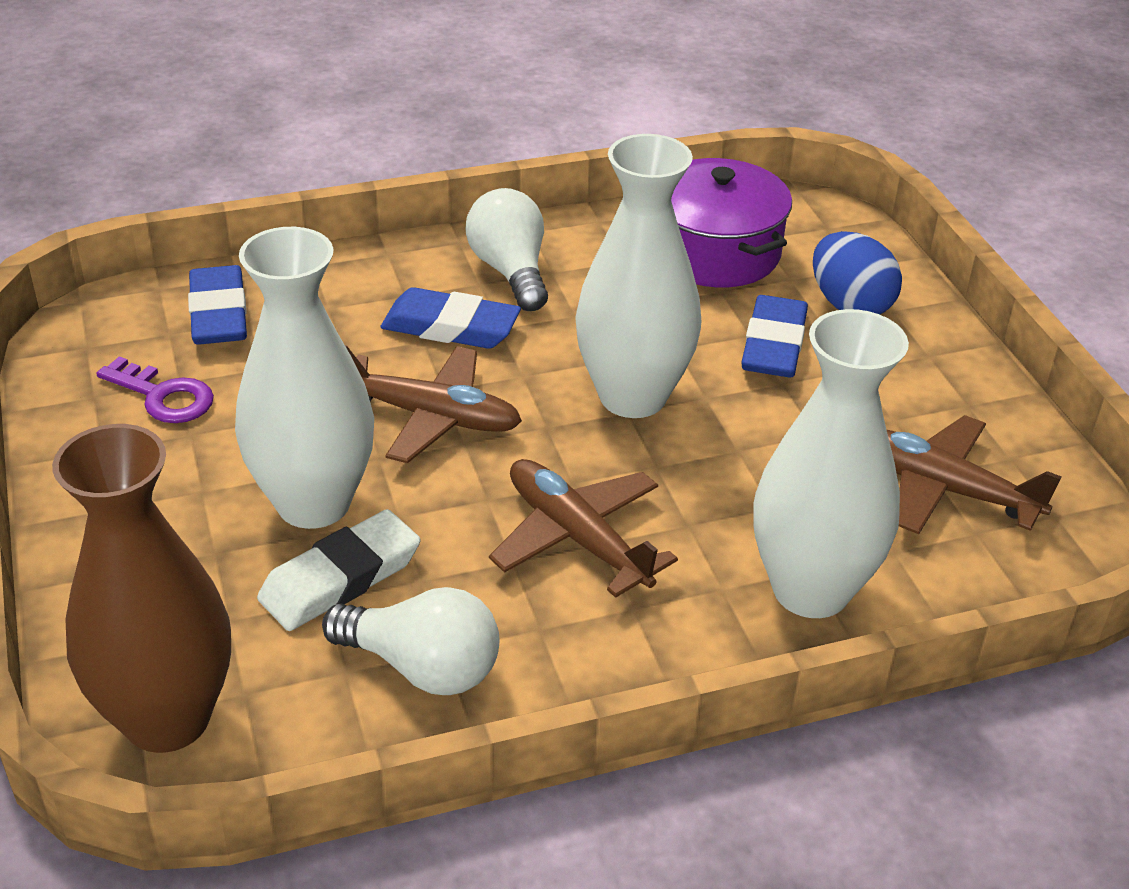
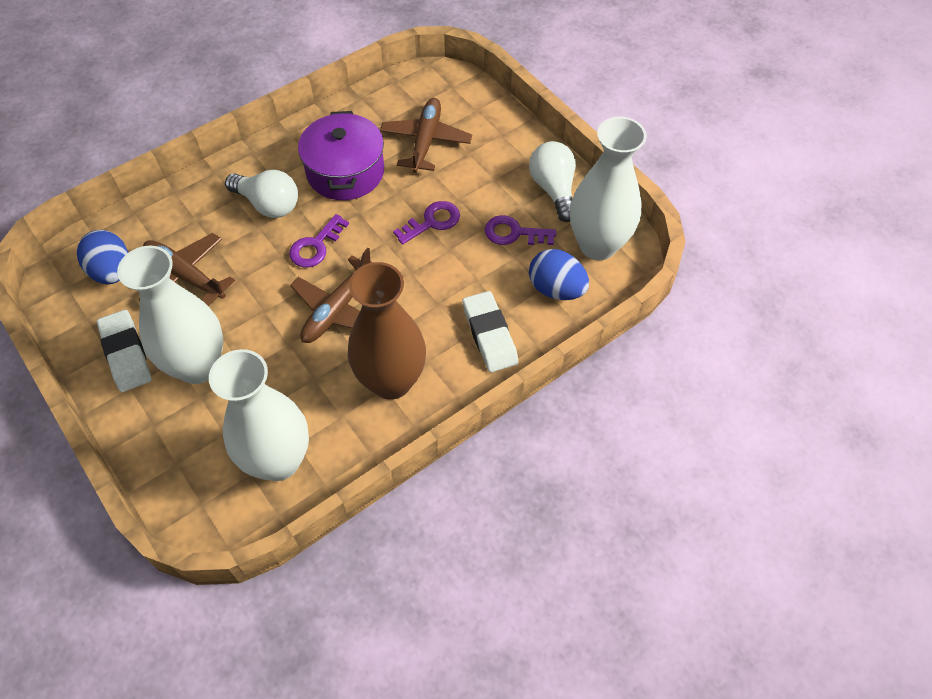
blue egg: [813,231,902,314] = 1 -> [77,230,128,284] [529,249,589,300] = 2
blue eraser: [188,265,247,345] [380,287,521,349] [742,295,808,377] = 3 -> none = 0
purple key: [96,356,214,423] = 1 -> [289,214,349,267] [393,201,460,245] [485,215,556,245] = 3
white eraser: [257,509,420,631] = 1 -> [97,310,151,392] [462,291,518,372] = 2

